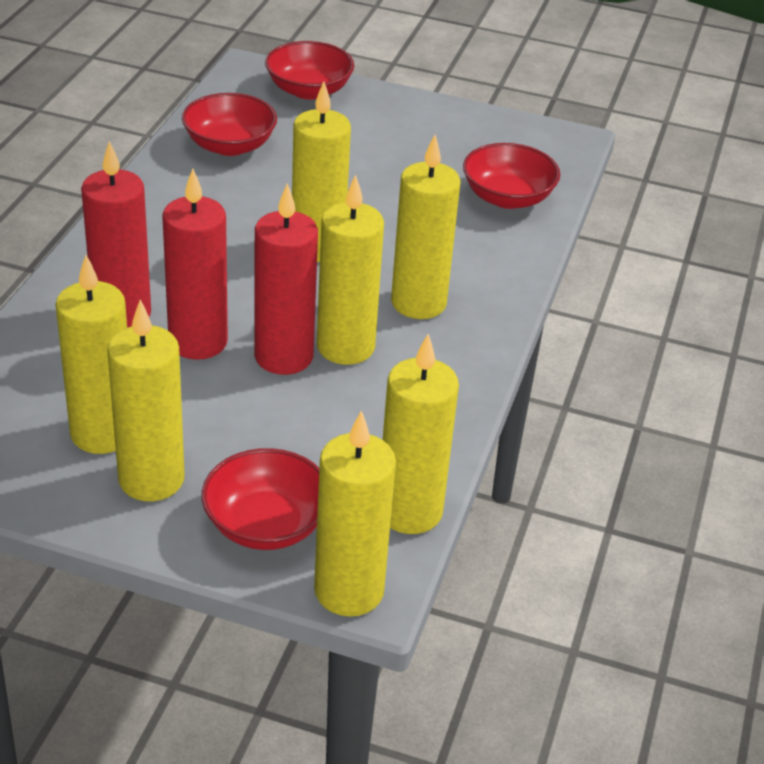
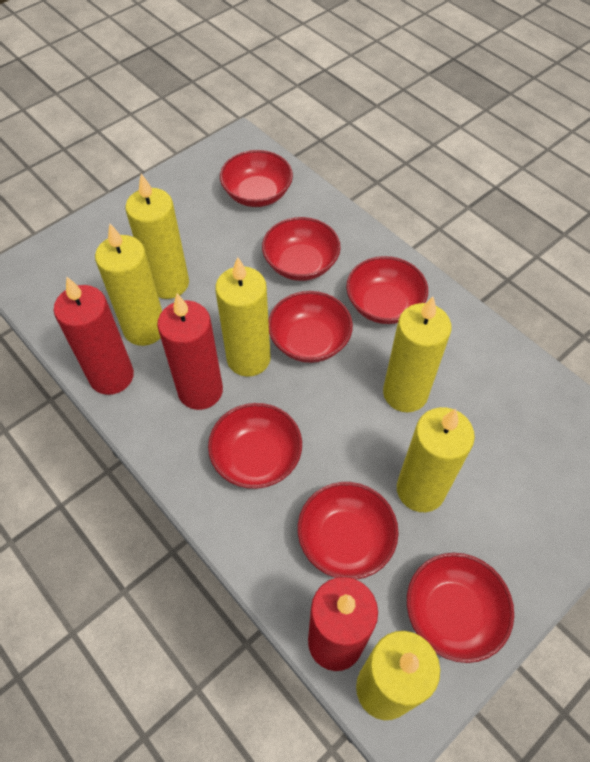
red bowl: [182,93,277,156] [202,448,319,550] [265,41,354,100] [463,143,560,209] = 4 -> [208,403,302,489] [220,150,293,207] [262,217,341,281] [268,291,353,363] [298,482,399,580] [346,256,428,324] [407,553,514,663] = 7
yellow candle: [55,255,127,454] [107,300,185,501] [292,81,351,262] [314,410,396,617] [317,175,384,365] [383,334,459,534] [391,135,461,319] = 7 -> [95,224,162,346] [125,174,189,299] [215,257,271,377] [356,631,440,720] [383,297,452,412] [397,407,475,512] = 6

